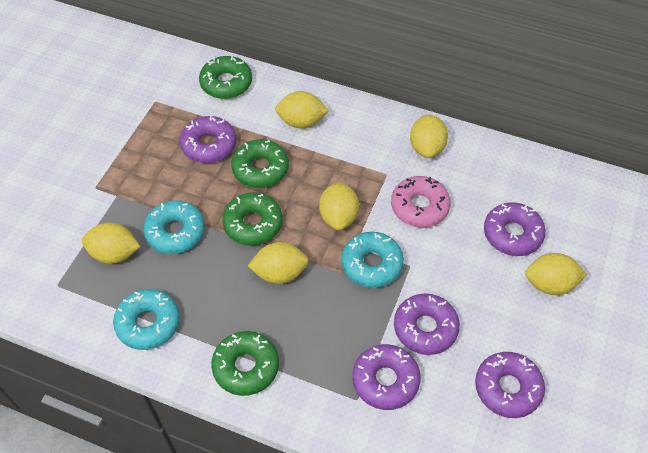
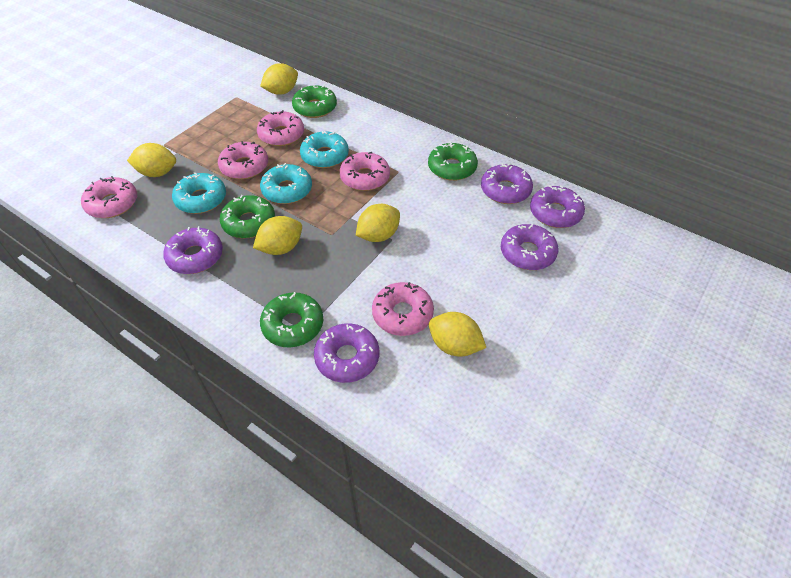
pink donut: [391,176,451,228] = 1 -> [81,176,137,218] [218,141,268,179] [257,110,304,146] [340,152,390,191] [372,282,434,336] = 5
yellow lemon: [82,223,140,264] [248,242,308,284] [275,91,328,128] [319,182,359,230] [410,115,448,158] [525,253,587,295] = 6 -> [127,143,176,177] [253,216,302,255] [260,63,298,95] [356,204,400,242] [429,312,486,357] = 5

